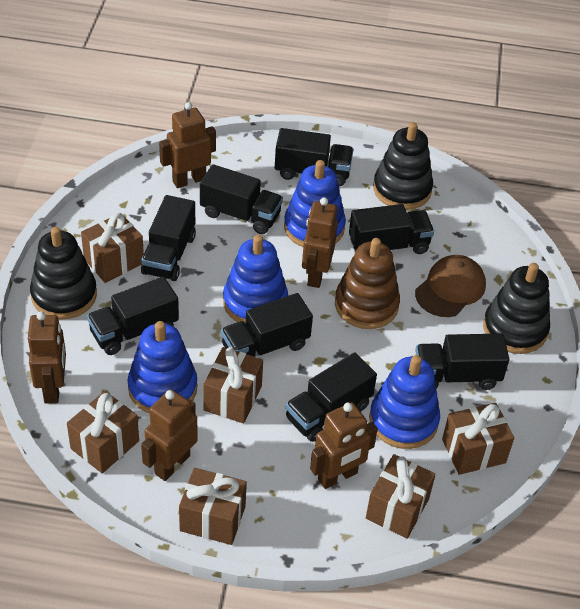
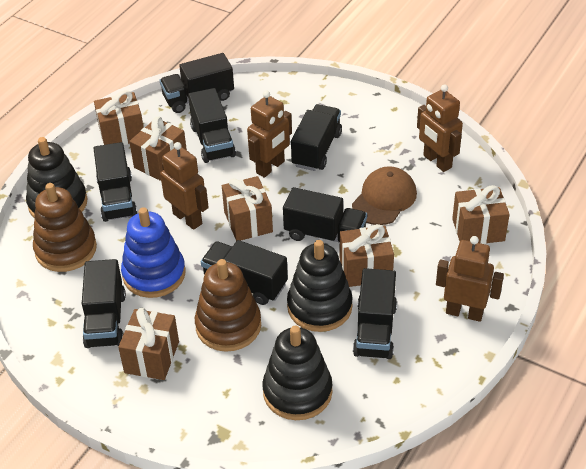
blue stacking toy: [128,321,197,413] [223,235,288,324] [284,160,346,247] [369,355,440,449] = 4 -> [121,207,186,298] = 1
brown robot: [28,311,66,404] [141,389,198,481] [159,102,216,188] [302,197,338,288] [310,402,378,489] = 5 -> [160,142,209,230] [247,91,292,178] [417,84,463,172] [436,236,504,322] = 4
brown stacking toy: [335,238,400,329] = 1 -> [33,183,97,272] [195,259,261,352] = 2

